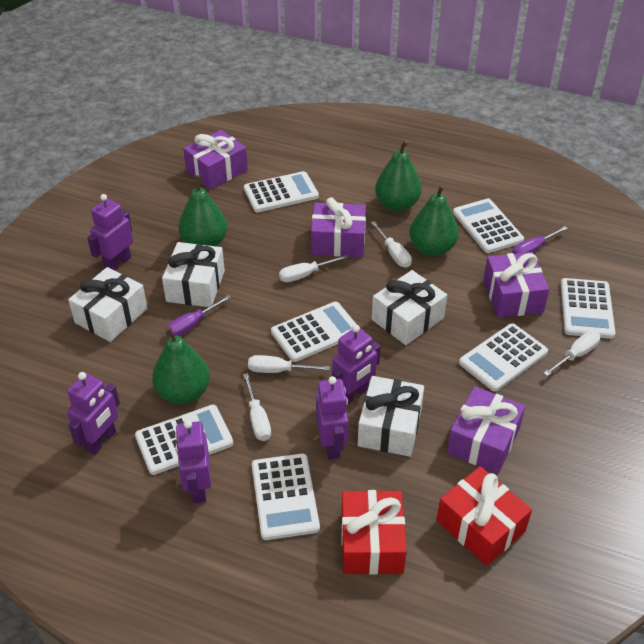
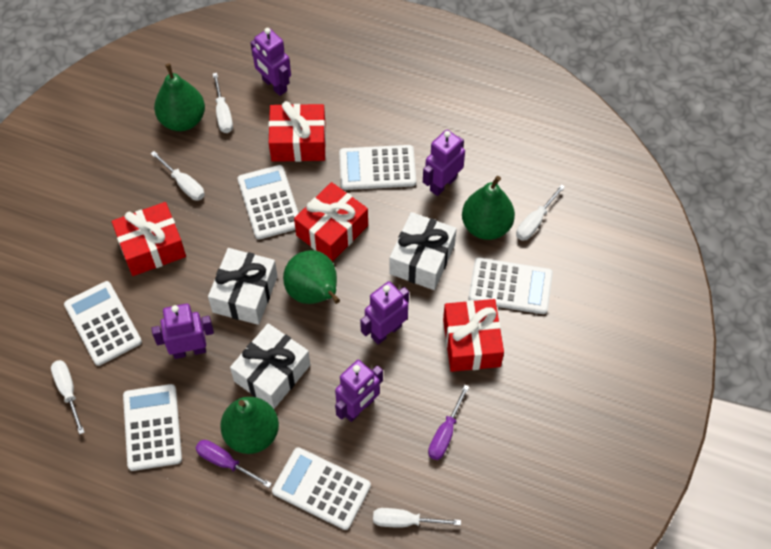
purple gift: [183,130,248,190] [311,198,366,257] [447,386,525,474] [483,252,549,318] = 4 -> none = 0
red gift: [341,490,407,575] [437,466,532,566] = 2 -> [112,202,186,276] [269,101,326,162] [294,182,368,262] [443,299,504,372] = 4
white calculator: [135,405,233,475] [244,171,319,212] [252,454,320,540] [271,302,357,362] [453,198,524,253] [459,323,548,391] [561,278,616,339] = 7 -> [64,281,142,366] [123,384,182,471] [238,165,299,240] [272,447,371,530] [339,145,416,190] [468,258,553,314] = 6
white gift: [68,267,147,342] [162,242,225,307] [358,376,424,457] [372,270,447,345] = 4 -> [208,248,278,325] [230,323,310,409] [389,212,457,290] = 3

